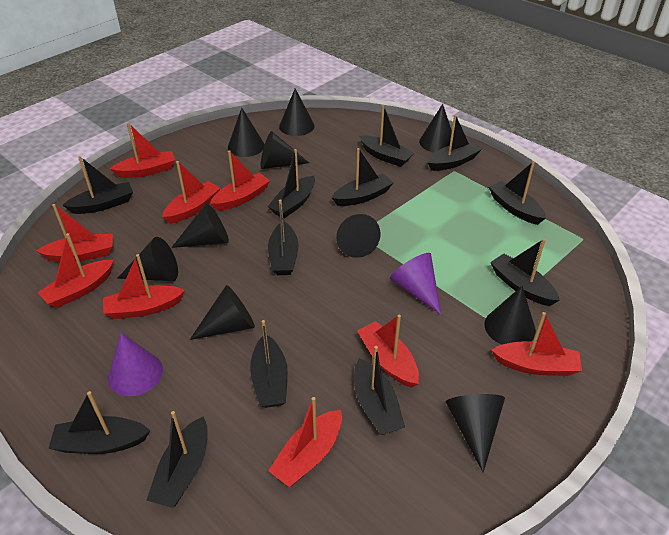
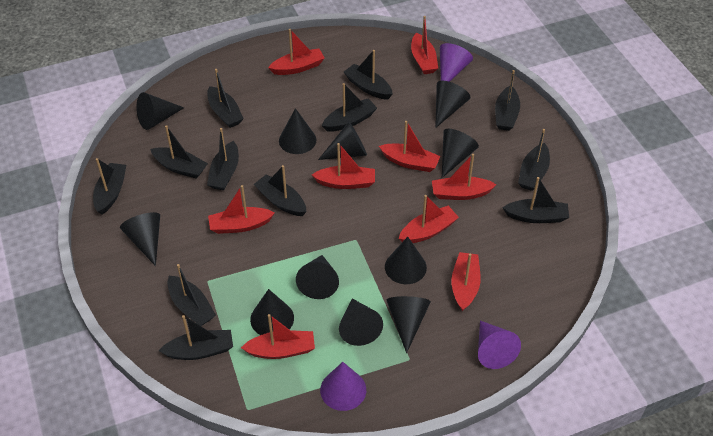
black cone: [117,237,178,281] [171,203,229,248] [190,285,255,340] [228,108,265,157] [260,131,309,169] [279,89,315,136] [336,214,381,258] [419,104,452,153] [446,394,505,473] [484,286,536,345] = 10 -> [120,212,160,266] [136,92,184,130] [250,289,294,335] [279,108,316,154] [296,255,339,299] [318,122,367,160] [339,298,383,346] [385,237,427,284] [386,296,431,353] [435,81,471,128] [442,129,479,178] = 11
purple cone: [108,333,163,396] [390,253,441,314] = 2 -> [320,362,366,411] [440,43,473,82] [478,321,521,369] = 3

